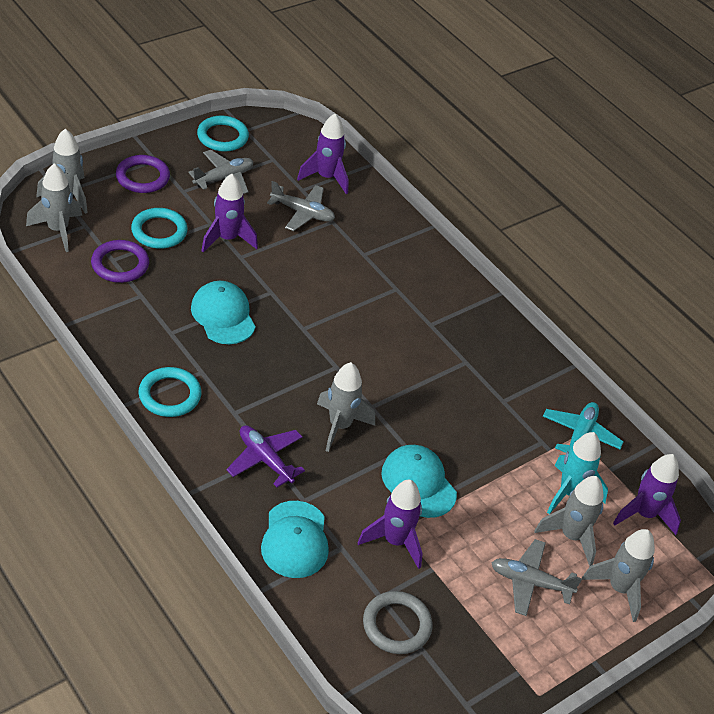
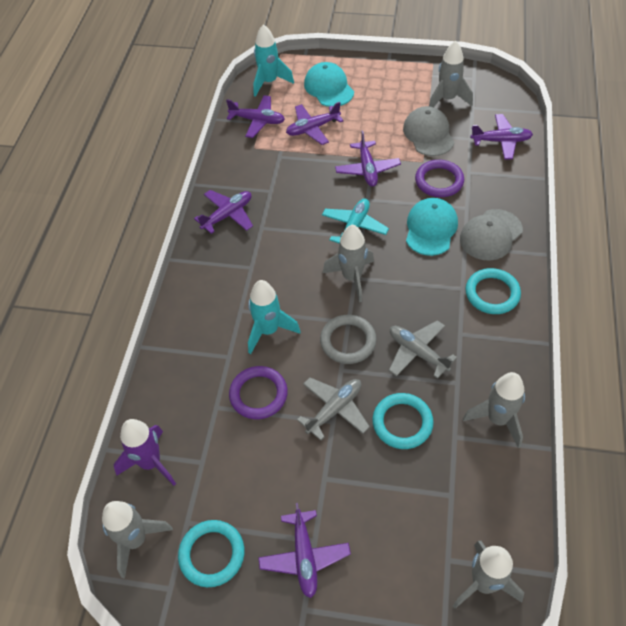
grey cap: none = 0 -> [403,106,454,156] [460,209,523,261] = 2
grey plane: [188,150,253,194] [267,181,335,231] [492,539,582,616] = 3 -> [297,377,370,440] [389,320,457,379] = 2
purple plane: [227,425,305,487] = 1 -> [194,190,253,234] [226,95,285,138] [258,503,351,598] [286,102,344,145] [335,130,401,187] [470,114,533,160] = 6
purple rocket: [201,174,258,252] [297,114,349,194] [357,480,423,569] [613,454,681,535] = 4 -> [113,419,176,486] = 1
turquoise cap: [191,281,256,344] [261,501,329,578] [381,445,457,518] = 3 -> [304,62,354,107] [406,198,458,256] = 2
turquoise rocket: [547,432,608,514] = 1 -> [248,280,300,354] [253,24,294,97] = 2

